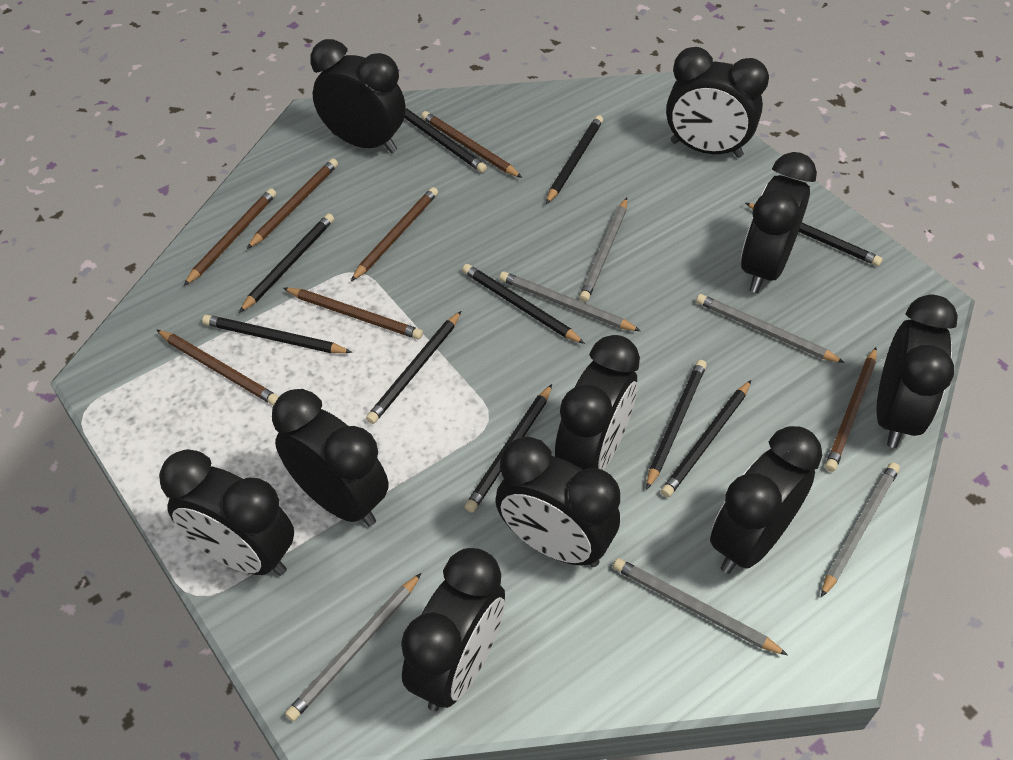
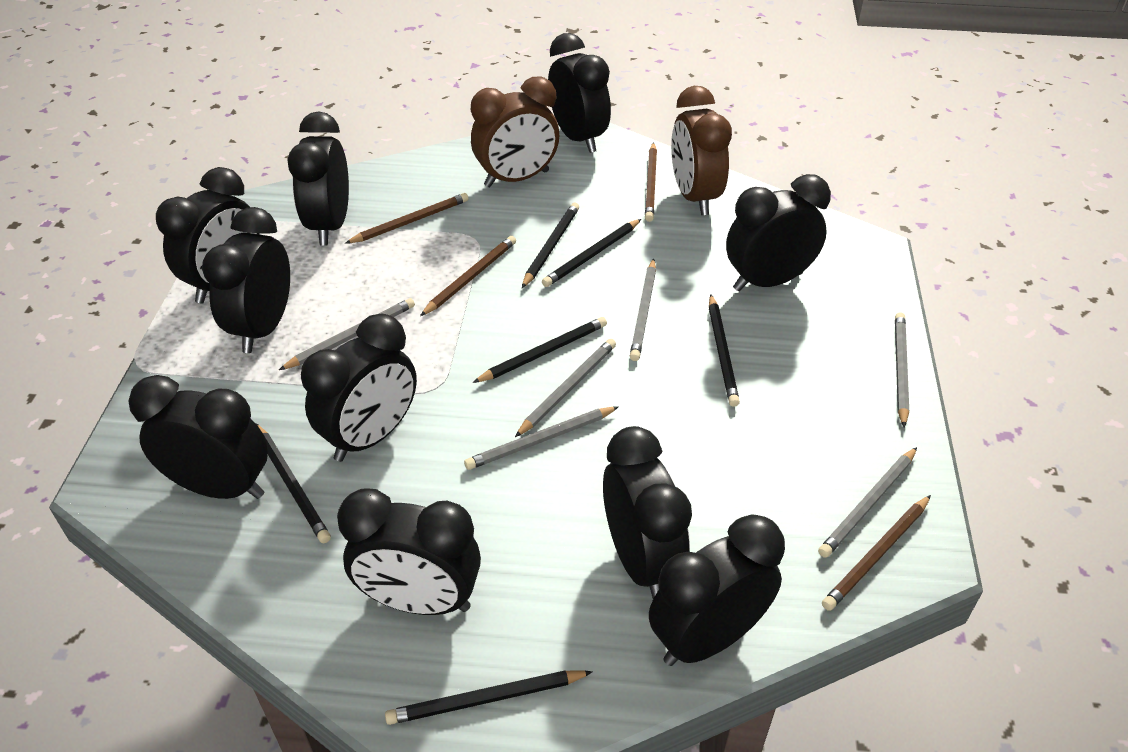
black pencil: [202,315,352,353] [239,213,334,313] [366,311,461,424] [404,108,487,173] [462,264,585,344] [465,384,552,513] [546,115,603,204] [646,360,707,490] [661,380,751,497] [745,203,883,266] = 10 -> [255,423,331,543] [385,670,593,725] [473,317,607,383] [522,203,579,288] [542,219,641,287] [709,294,740,407] = 6
brown clock: none = 0 -> [471,76,559,187] [671,86,732,215] = 2
brown pencil: [157,330,279,405] [184,188,276,286] [247,159,338,249] [283,288,423,339] [351,187,438,281] [421,111,522,178] [825,347,877,472] = 7 -> [345,193,469,244] [420,236,516,316] [645,142,657,222] [822,495,931,611] = 4

